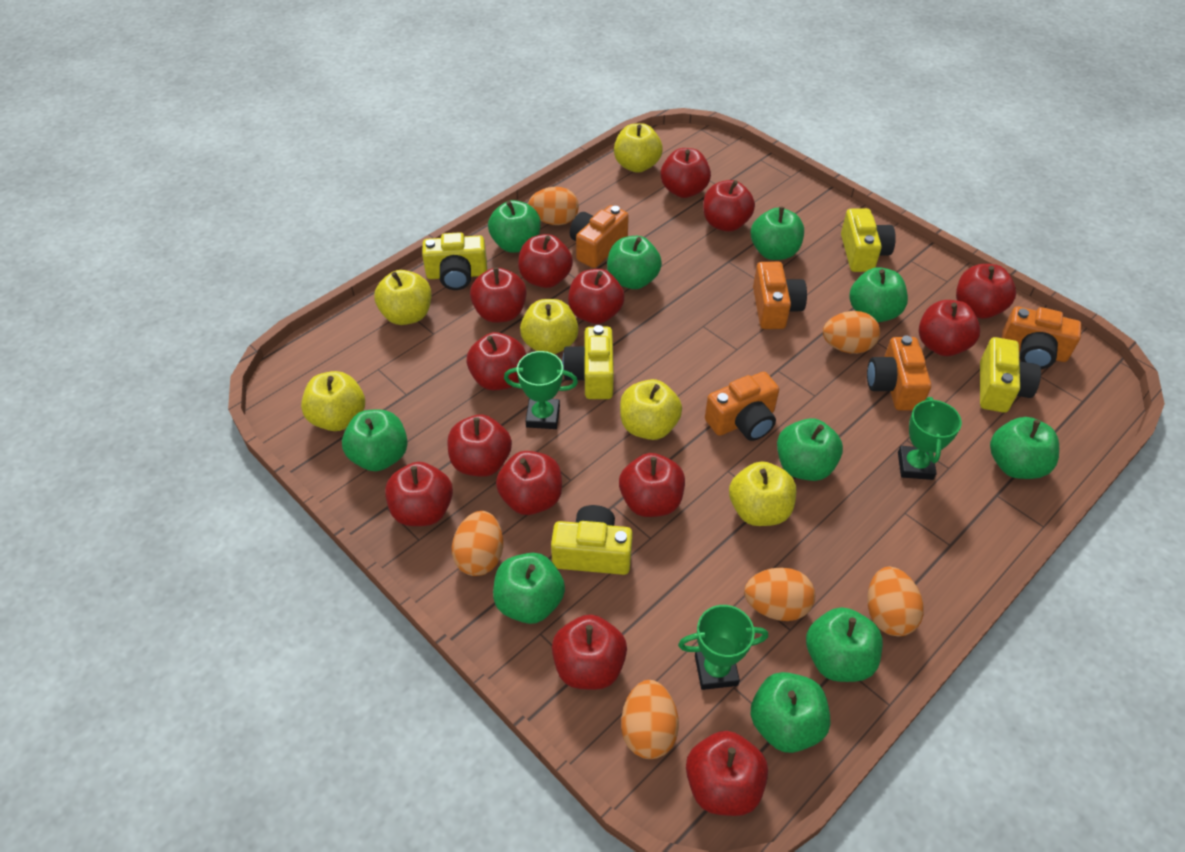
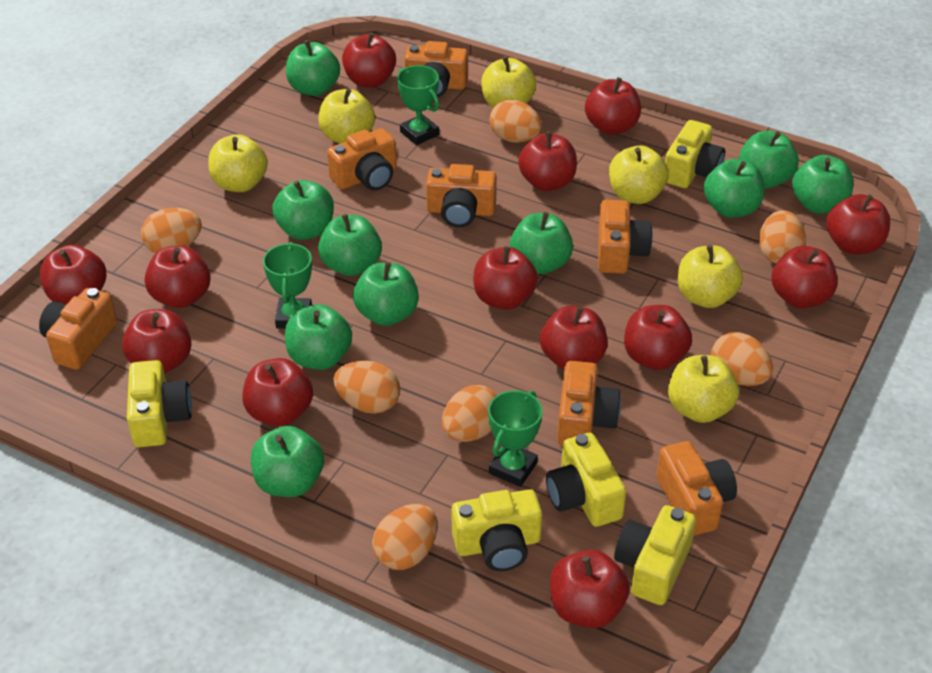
orange camera: [570,205,629,268] [705,372,779,441] [753,262,807,329] [867,336,931,411] [1002,306,1082,369] = 5 -> [39,288,117,370] [327,128,397,191] [404,41,468,97] [426,164,497,227] [557,361,621,446] [598,200,653,274] [656,441,737,536] = 7
orange egg: [452,511,503,576] [528,187,579,225] [621,680,679,759] [744,567,815,621] [823,311,880,354] [868,567,924,636] = 6 -> [141,208,202,253] [333,361,400,414] [372,504,438,570] [442,385,497,442] [490,100,542,143] [711,332,773,386] [759,210,806,264] = 7
red apple: [385,462,453,526] [447,414,512,477] [467,332,526,390] [470,267,527,323] [496,451,562,515] [518,234,573,288] [552,614,627,690] [568,269,625,324] [619,453,685,517] [661,148,711,198] [686,731,768,816] [703,180,755,232] [919,300,980,356] [956,264,1016,319] = 14 -> [40,245,106,304] [122,309,191,374] [144,245,211,308] [242,358,313,426] [342,33,396,88] [474,246,538,310] [518,131,577,191] [540,306,607,369] [550,549,630,628] [585,77,641,135] [624,305,692,370] [771,246,838,309] [826,194,890,254] = 13

